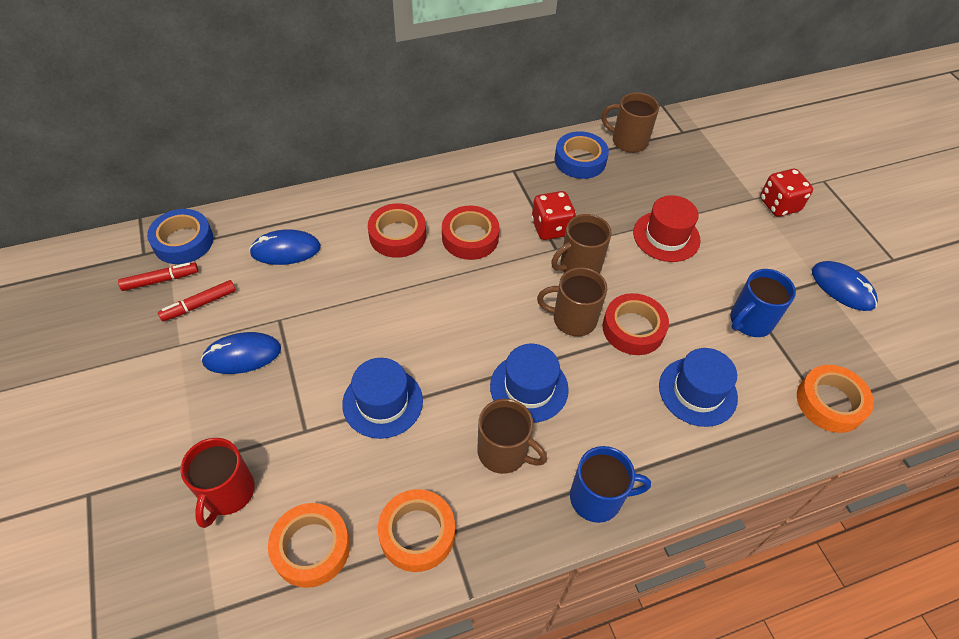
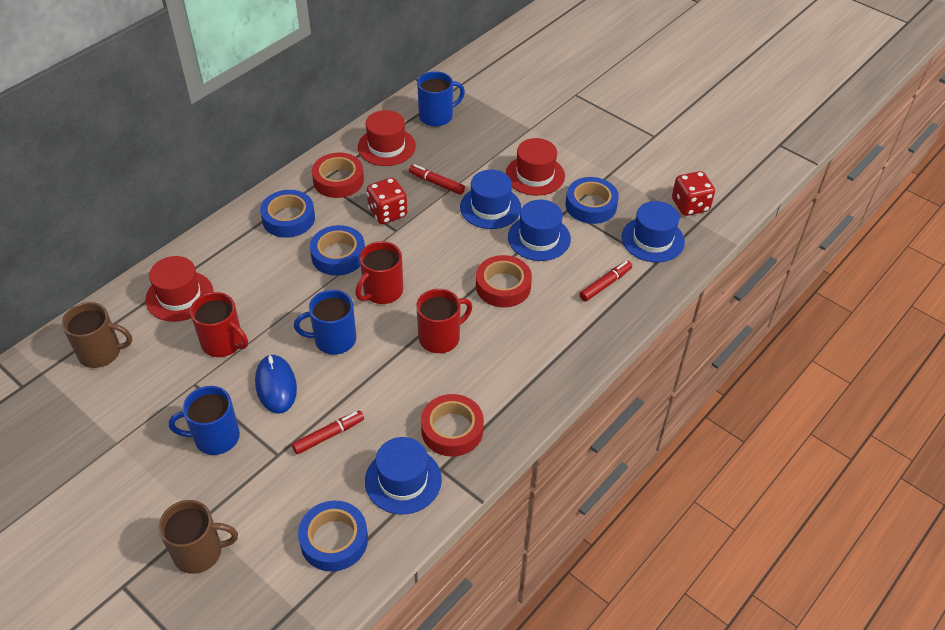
blue hat: [342,358,423,439] [490,344,569,423] [659,348,738,427] = 3 -> [365,437,442,515] [460,170,521,229] [508,200,571,261] [621,201,685,262] = 4
blue mouse: [201,332,281,374] [249,229,321,265] [812,261,878,311] = 3 -> [255,354,297,414] = 1
blue mug: [570,446,651,523] [730,269,796,337] = 2 -> [169,386,240,455] [294,290,356,355] [417,71,465,127] = 3
blue tape: [147,209,213,264] [554,131,609,179] = 2 -> [260,190,315,238] [298,501,368,572] [310,225,365,276] [566,177,619,224] = 4
brown mug: [478,399,547,474] [537,267,607,336] [551,214,612,274] [602,92,659,153] = 4 -> [62,302,132,368] [158,500,238,574] = 2
orange tape: [268,503,350,588] [378,489,455,572] [797,365,874,433] = 3 -> none = 0
red hat: [633,195,701,262] = 1 -> [145,256,214,322] [358,110,416,166] [506,138,565,196] = 3
red marker: [118,263,198,291] [158,280,236,321] = 2 -> [292,410,364,454] [409,164,465,195] [579,261,632,302] = 3
red mug: [180,438,255,528] = 1 -> [190,292,248,357] [355,241,403,304] [416,289,472,353] = 3

